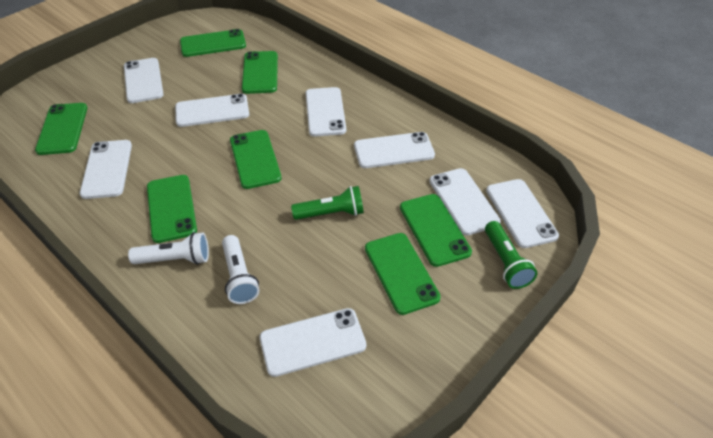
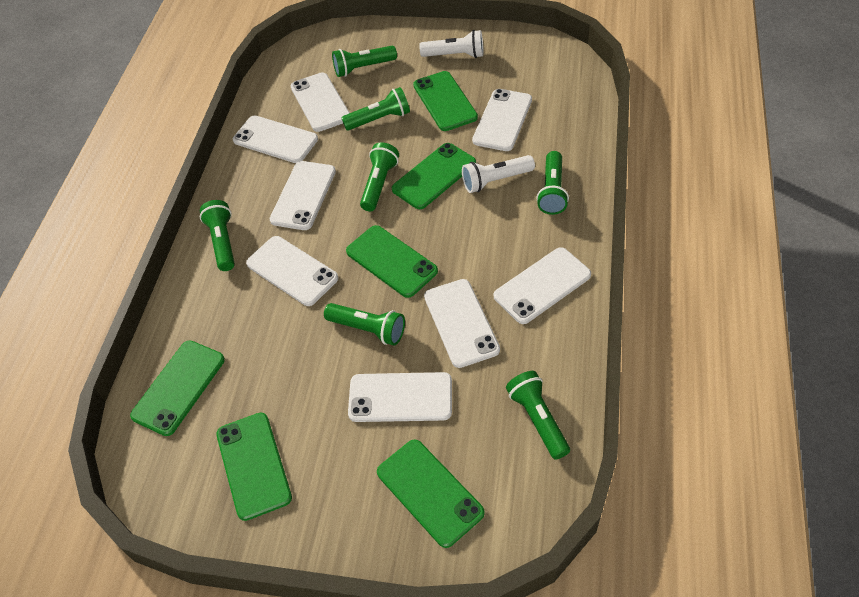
green flashlight: [291,186,364,220] [485,221,537,289] = 2 -> [200,200,235,271] [324,303,405,346] [332,46,397,77] [342,87,410,131] [360,142,399,211] [506,371,570,460] [536,151,569,215] = 7
green phone: [35,103,87,155] [147,175,197,243] [180,29,246,57] [230,130,282,189] [242,51,278,94] [365,233,441,315] [400,194,472,267] = 7 -> [130,340,225,436] [216,413,292,521] [346,225,438,298] [377,439,485,548] [392,143,476,209] [413,71,478,131] = 6

